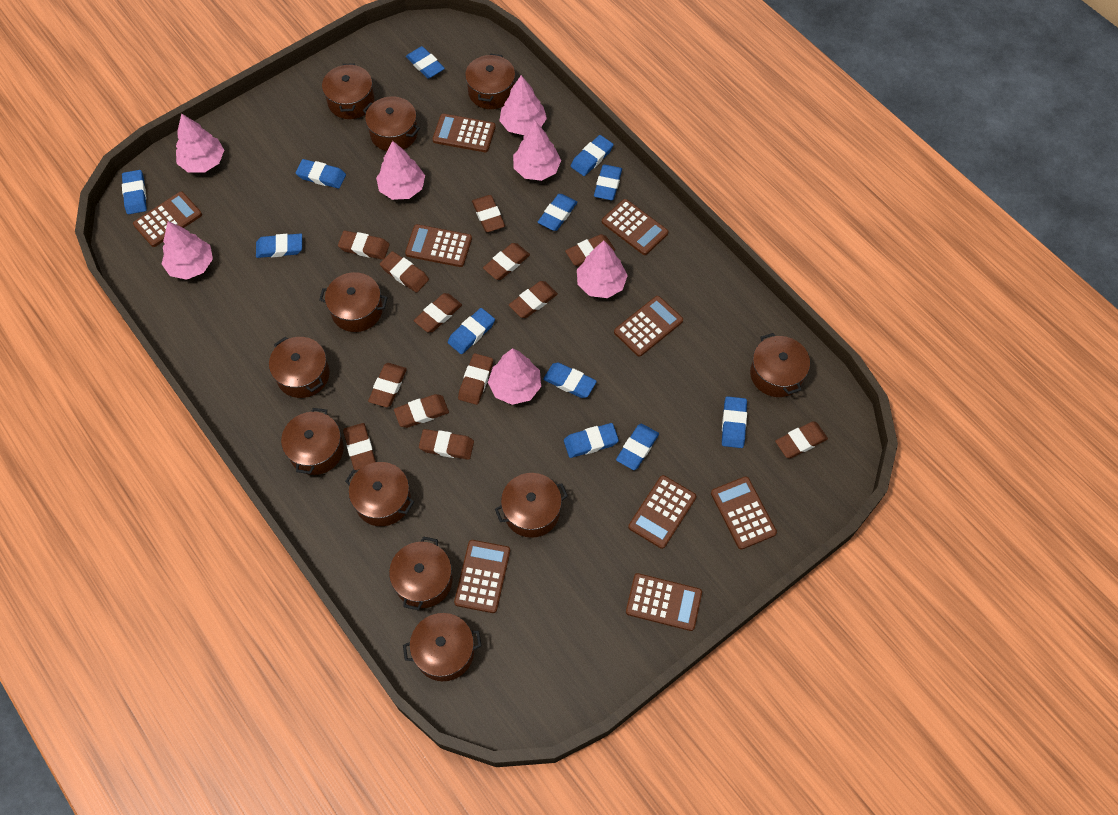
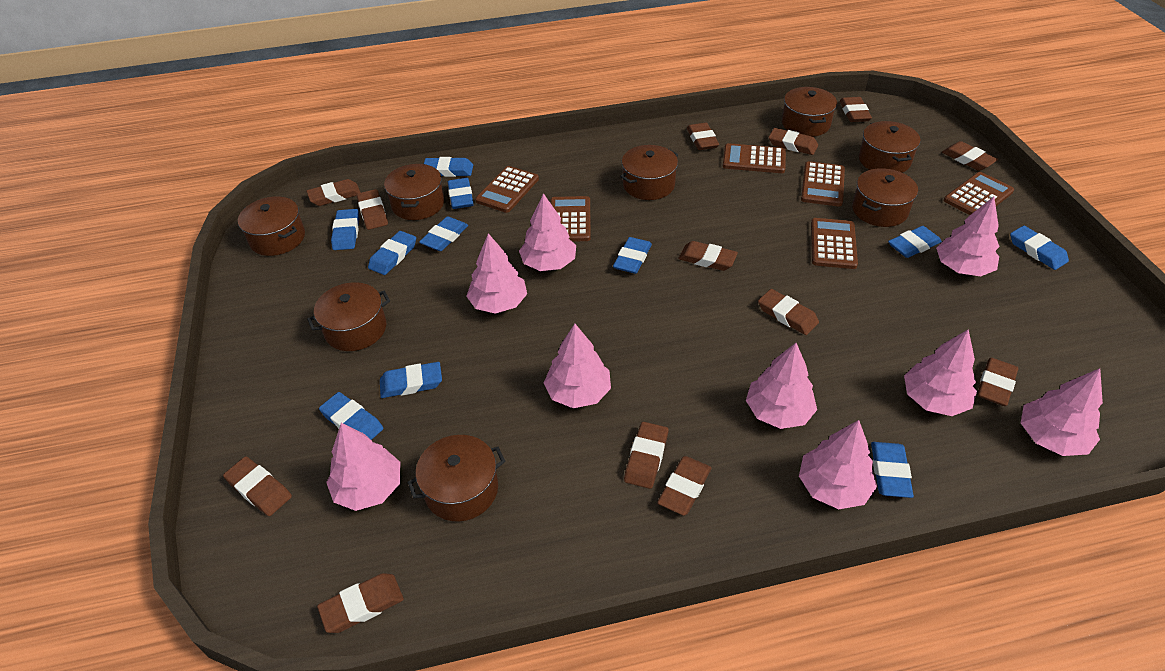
blue eraser: [122,170,147,214] [256,233,302,258] [296,159,346,189] [406,46,445,79] [448,308,495,354] [538,194,577,231] [543,363,597,398] [564,423,619,458] [571,135,614,176] [594,164,622,200] [616,424,659,470] [722,396,747,448] = 12 -> [319,392,383,440] [331,209,359,250] [368,231,416,275] [380,362,442,398] [419,216,468,251] [424,157,473,177] [448,178,474,209] [613,237,652,274] [871,442,914,498] [888,226,942,258] [1010,226,1069,270] = 11
brown calculator: [133,191,202,247] [405,224,472,267] [433,114,496,152] [454,540,510,613] [602,199,668,255] [614,296,683,357] [626,573,702,631] [628,475,697,549] [711,476,777,550] = 9 -> [475,166,539,213] [550,196,591,242] [723,143,786,173] [801,161,845,207] [811,218,858,269] [944,172,1014,215] = 6
brown pot: [269,337,330,398] [281,408,344,475] [319,272,388,332] [322,63,375,119] [345,462,414,526] [363,96,420,151] [389,536,452,610] [403,613,481,681] [465,54,515,109] [495,473,568,538] [750,333,810,397] = 11 -> [238,197,305,256] [307,282,390,351] [384,164,444,220] [407,435,505,522] [620,145,678,200] [782,87,837,137] [852,168,918,227] [859,121,920,173] = 8
pink tree: [162,221,213,280] [176,113,224,172] [376,141,425,200] [488,348,541,405] [499,75,547,135] [513,121,561,181] [577,241,628,298] = 7 -> [326,423,400,511] [466,233,527,314] [519,193,576,271] [544,324,611,408] [746,343,817,429] [799,420,877,509] [904,329,977,416] [936,197,1000,276] [1021,368,1103,456] = 9

